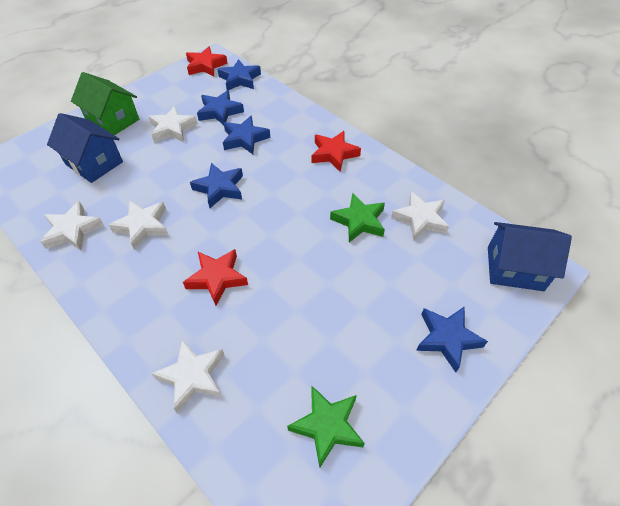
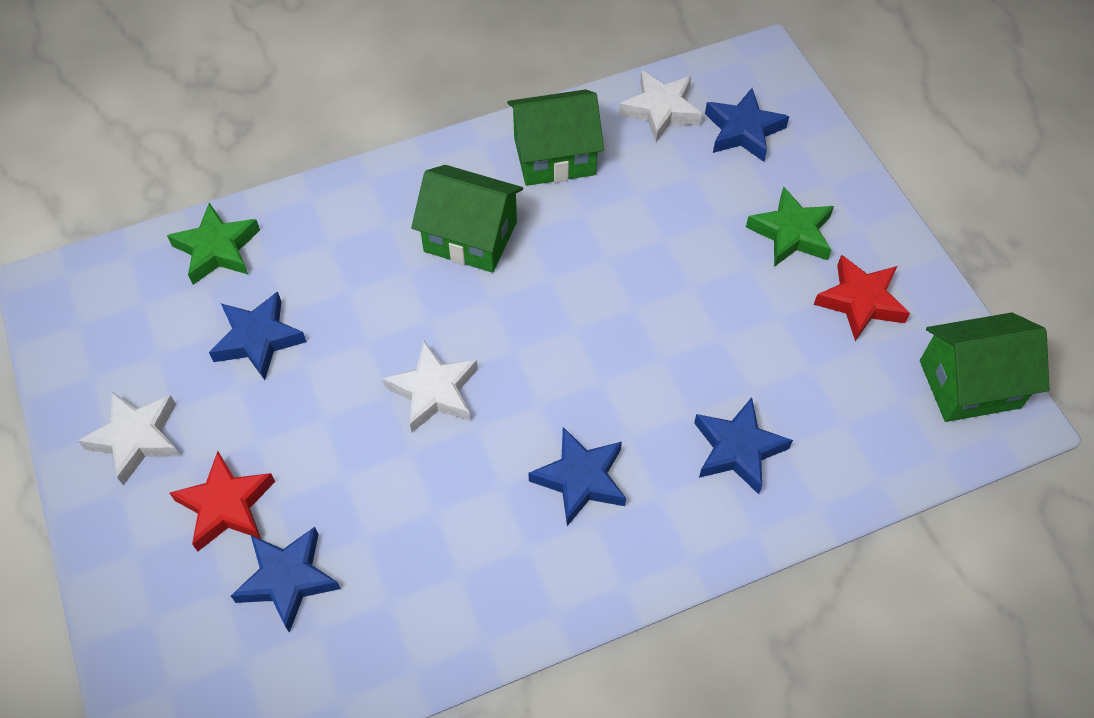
blue house: [47,113,123,183] [488,222,572,291] = 2 -> none = 0
green house: [71,72,139,135] = 1 -> [411,165,523,273] [507,89,604,186] [920,313,1050,422] = 3
red star: [183,249,248,306] [186,46,228,77] [312,131,361,172] = 3 -> [170,451,275,551] [814,255,910,341] = 2
white star: [40,201,104,251] [109,200,168,250] [148,106,198,142] [151,339,224,413] [391,191,449,241] = 5 -> [78,391,180,486] [382,341,478,432] [619,70,702,142] = 3

